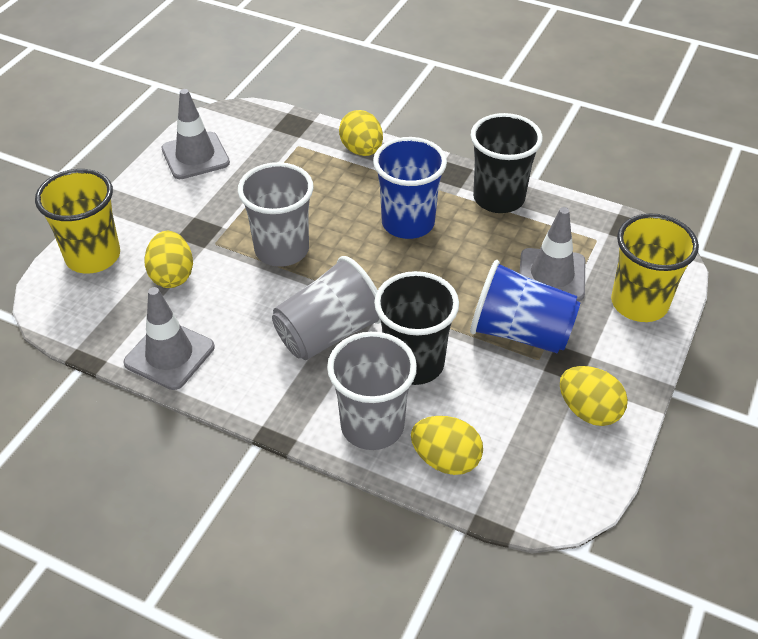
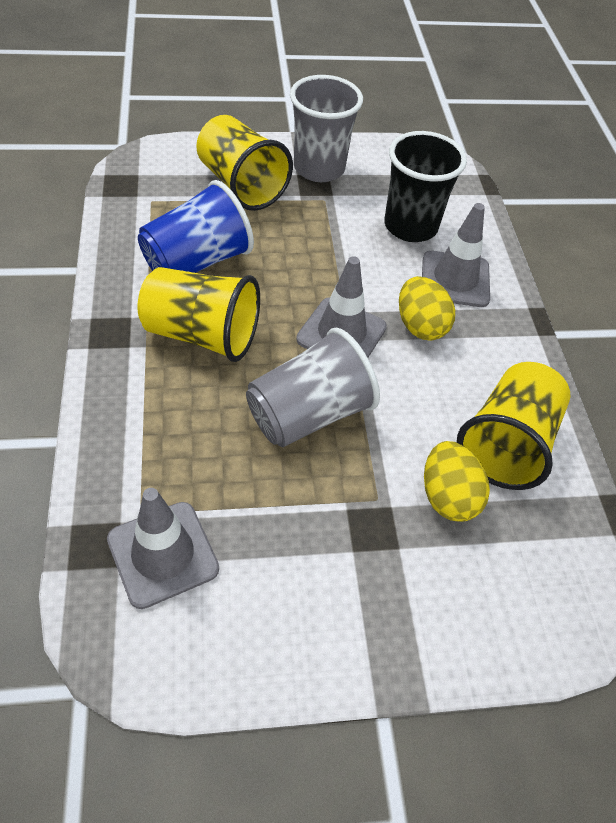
black cup: [374,271,459,385] [471,113,543,213] = 2 -> [384,131,467,242] = 1
blue cup: [373,137,447,239] [470,260,580,353] = 2 -> [138,180,254,273] = 1
grey cup: [238,162,314,267] [272,256,381,360] [327,332,417,450] = 3 -> [246,327,380,447] [290,75,363,182] = 2
yellow cup: [35,169,120,274] [611,213,699,322] = 2 -> [138,267,260,362] [196,115,293,211] [457,362,570,490] = 3
yellow egg: [144,231,193,288] [339,110,383,156] [411,416,483,475] [560,366,628,426] = 4 -> [399,276,455,341] [424,441,490,522] = 2

